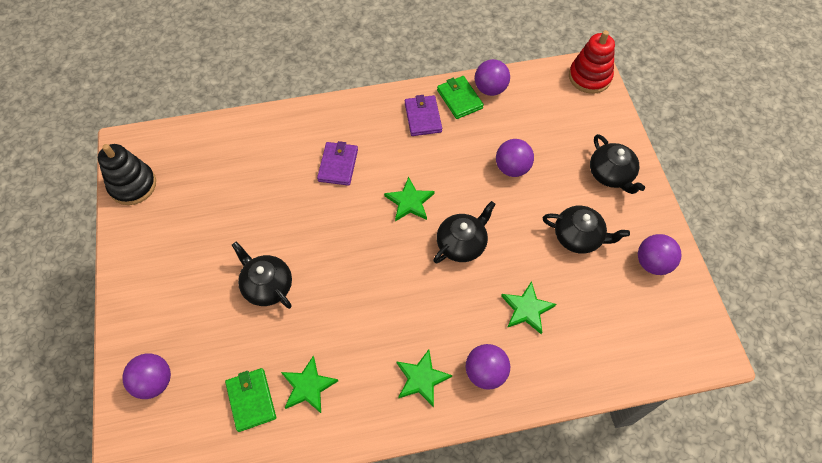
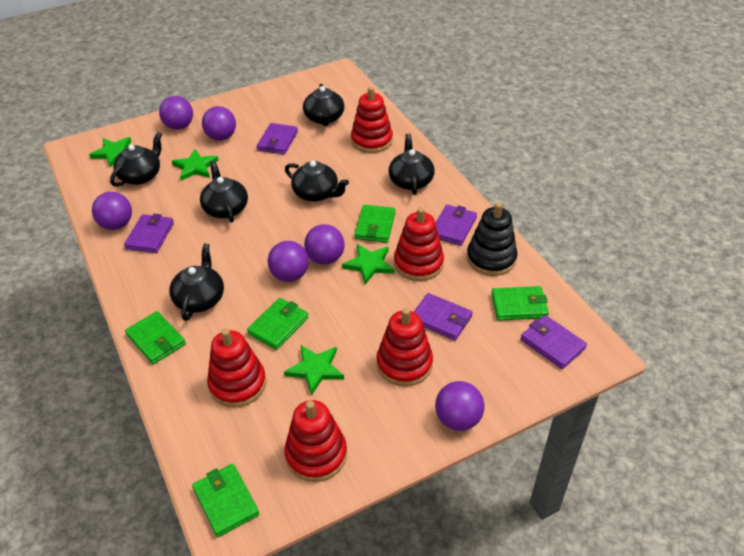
black teapot: [232,242,292,309] [433,201,496,263] [543,206,630,254] [590,134,645,194] = 4 -> [110,132,162,187] [169,244,224,321] [200,161,248,223] [285,161,349,202] [303,84,344,126] [389,134,435,195] = 6
green wallet: [225,368,276,432] [437,76,484,119] = 2 -> [125,311,186,364] [192,464,259,537] [247,298,308,350] [355,205,395,243] [491,286,549,321] = 5
purple ball: [122,353,171,399] [465,344,510,390] [475,59,510,96] [496,139,534,177] [638,234,682,275] = 5 -> [92,192,132,230] [159,96,193,130] [202,106,236,141] [267,241,309,282] [304,224,345,265] [435,381,484,431] = 6
purple wallet: [317,141,358,186] [405,95,442,136] = 2 -> [124,214,174,253] [257,123,298,154] [414,293,473,341] [435,205,477,246] [521,315,587,369] = 5
red stacking toy: [569,30,615,94] = 1 -> [207,329,266,408] [284,400,347,482] [351,87,393,153] [376,308,433,386] [394,207,444,281] = 5

